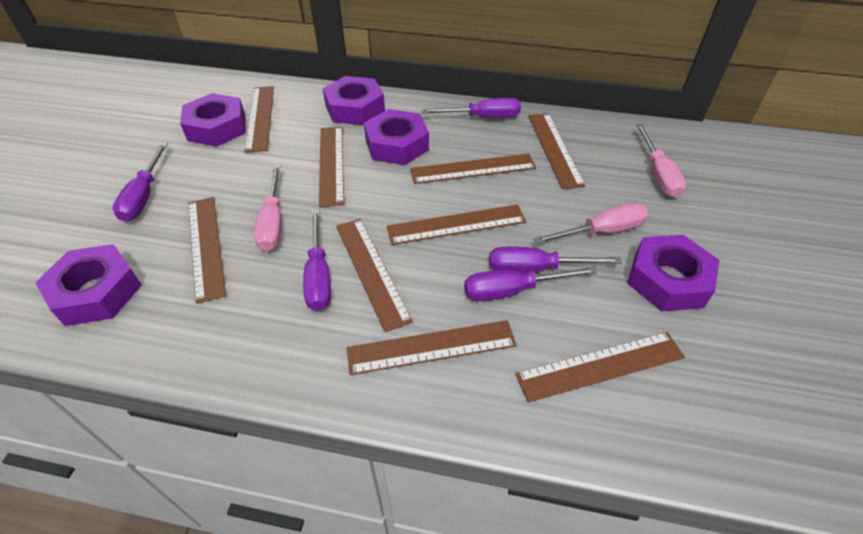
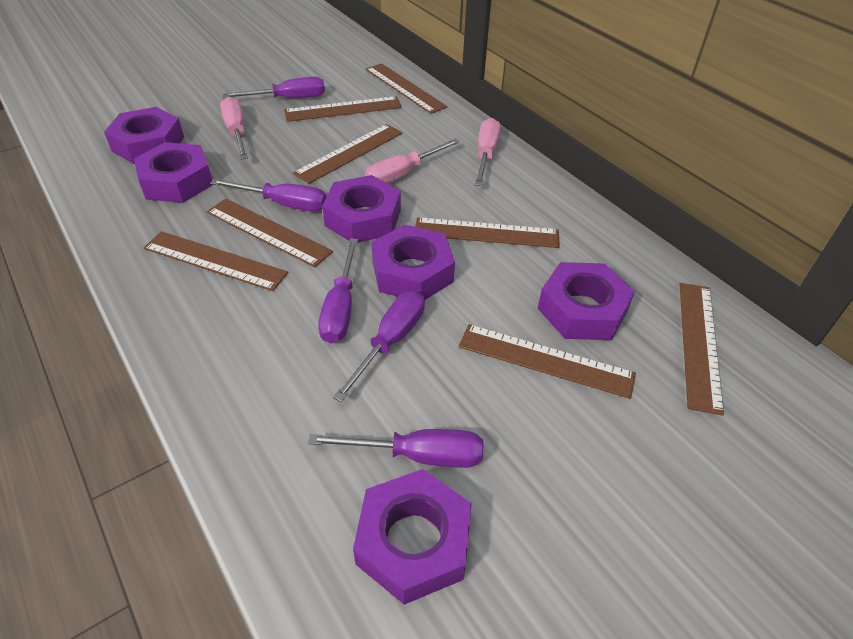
brown ruler: [188,197,226,304] [244,86,274,153] [319,127,344,207] [336,219,413,332] [347,320,517,375] [387,204,526,245] [410,154,536,184] [515,332,685,403] [528,113,585,189] = 9 -> [143,231,288,291] [207,199,333,267] [284,96,402,122] [293,124,402,184] [366,63,447,114] [415,217,560,248] [459,324,636,399] [680,283,724,416] = 8
purple nut: [35,244,142,326] [180,93,246,147] [323,76,385,125] [364,109,429,165] [627,235,720,311] = 5 -> [104,107,184,164] [134,142,213,203] [322,175,401,243] [353,469,472,605] [371,225,455,300] [538,262,635,340] = 6

